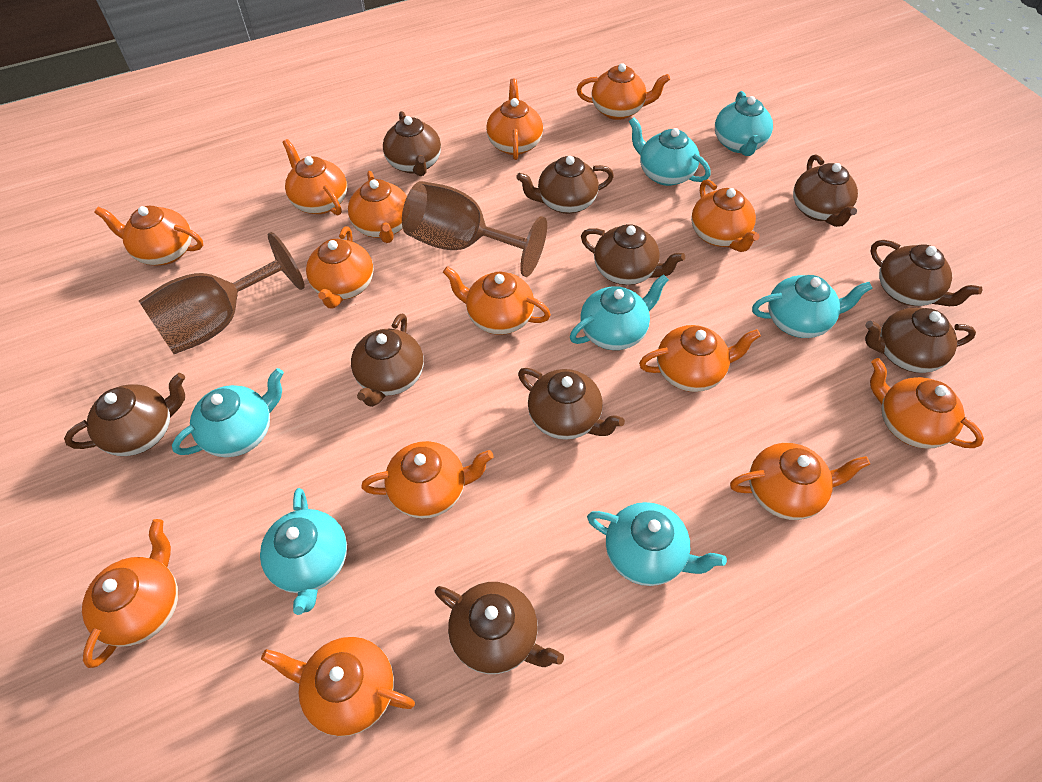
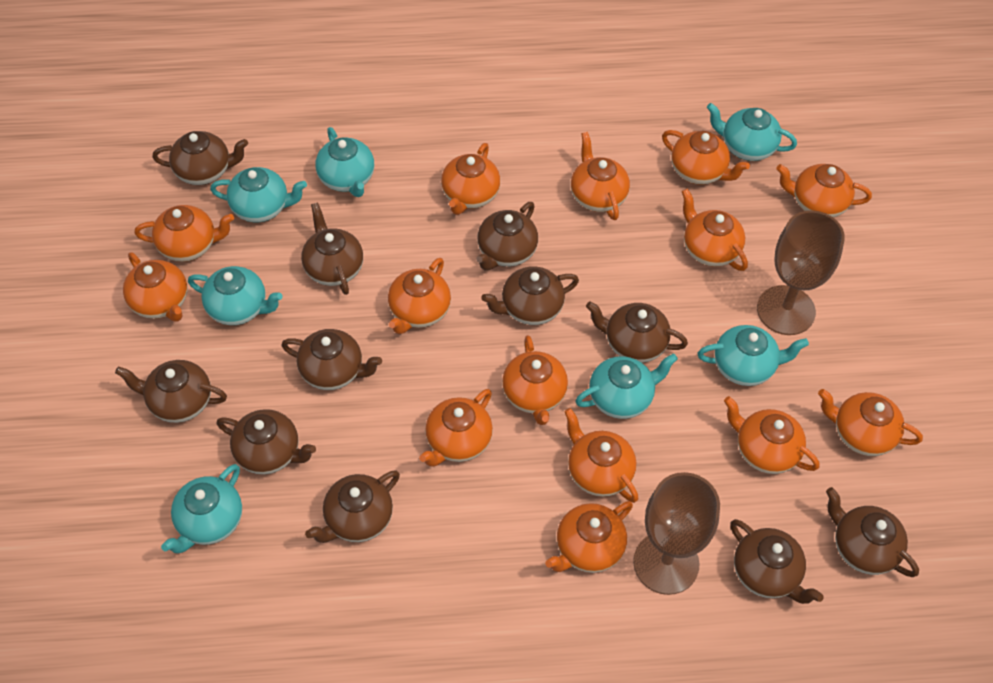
brown teapot: [64,373,185,456] [351,314,424,407] [383,111,441,176] [435,582,564,674] [516,156,614,214] [518,368,625,440] [581,224,685,285] [793,154,858,227] [865,307,976,373] [870,240,982,306] = 10 -> [115,360,227,423] [152,131,248,185] [217,409,316,475] [281,329,382,390] [301,202,363,295] [305,470,400,543] [476,202,538,271] [481,266,579,325] [586,301,688,363] [730,519,824,604] [826,487,919,577] = 11

